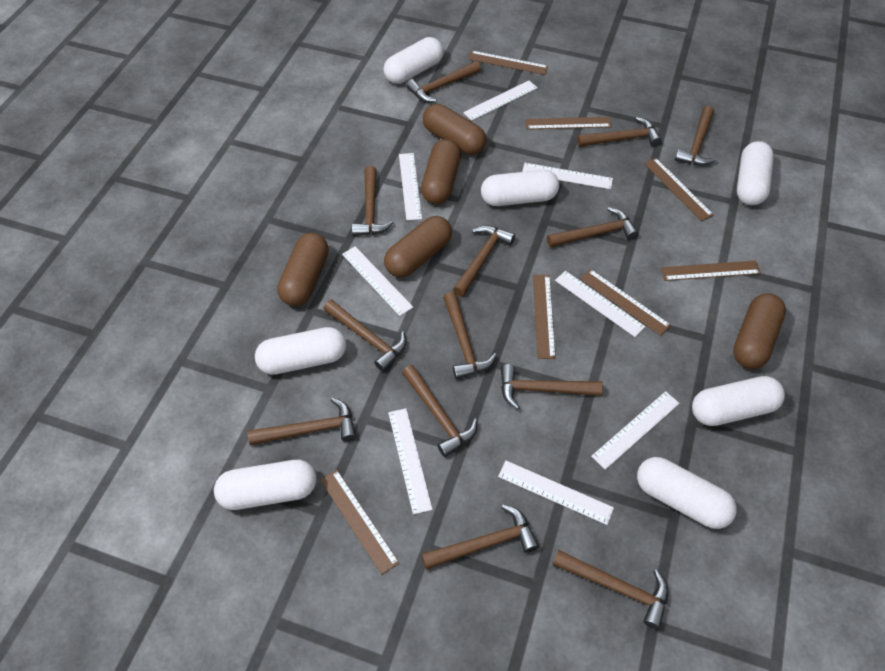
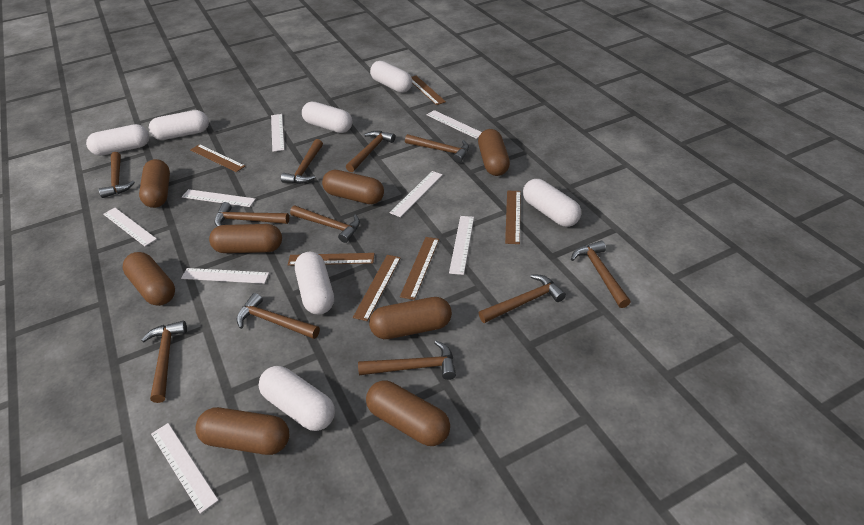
brown capsule: [277,233,329,306] [384,216,452,278] [421,139,461,204] [423,104,486,155] [733,293,786,369] = 5 -> [122,252,175,306] [139,159,170,208] [195,407,289,455] [209,224,282,253] [322,170,384,204] [366,380,450,446] [369,297,452,339] [478,129,510,176] = 8
brown hammer: [248,398,356,446] [323,300,406,372] [352,166,394,236] [402,365,477,457] [406,61,481,102] [422,504,539,570] [443,292,497,379] [453,225,515,297] [501,364,603,410] [547,207,639,248] [552,550,668,629] [577,117,662,147] [675,106,717,166] = 13 -> [99,152,135,198] [141,321,187,403] [215,202,289,227] [237,293,320,339] [281,139,323,184] [290,206,360,243] [346,131,395,172] [358,341,456,380] [405,134,469,163] [479,274,566,323] [571,241,631,308] = 11
brown ruler: [320,470,399,575] [468,51,549,75] [525,117,612,130] [533,275,556,359] [580,269,671,336] [644,158,714,221] [661,260,761,281] = 7 -> [190,144,245,172] [288,253,374,266] [353,255,401,321] [400,237,439,300] [412,76,446,105] [505,191,521,244] = 6

